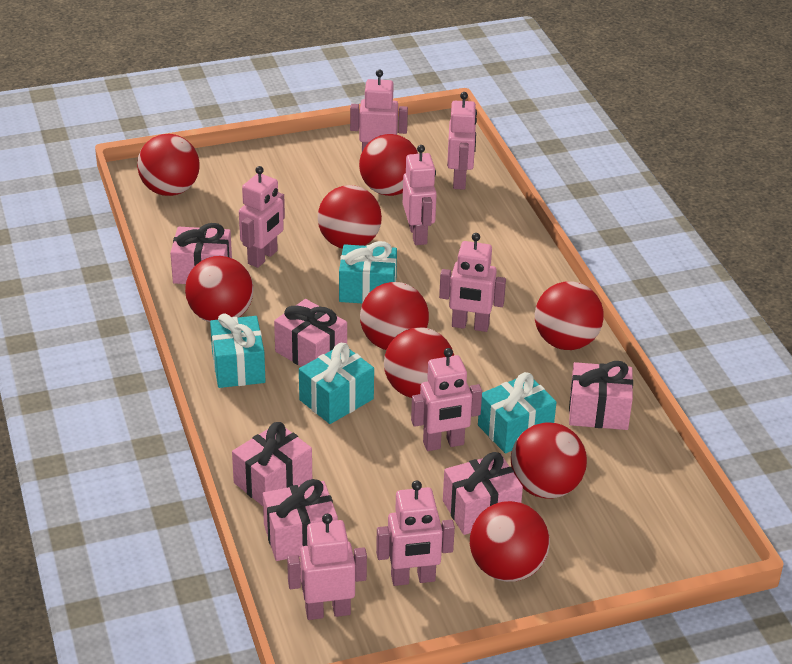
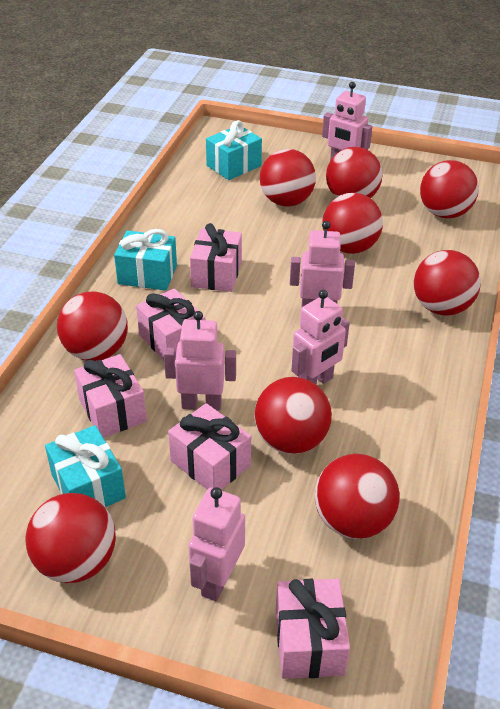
pink gift: [170,223,232,284] [232,422,312,506] [263,479,338,561] [274,299,347,367] [443,452,523,535] [569,361,633,430] = 6 -> [74,354,147,438] [136,288,205,360] [168,403,251,490] [190,223,242,292] [276,579,350,679] = 5
pink robot: [239,166,285,268] [287,514,367,620] [350,69,408,151] [376,480,455,586] [403,145,437,245] [411,348,482,451] [439,233,506,332] [447,92,477,190] = 8 -> [164,311,236,410] [188,487,245,601] [290,221,355,308] [291,290,350,385] [322,82,372,160] = 5
turquoise gift: [210,313,266,388] [299,343,374,424] [339,241,397,304] [478,372,556,453] = 4 -> [45,425,126,507] [114,229,177,291] [206,120,262,180] = 3

